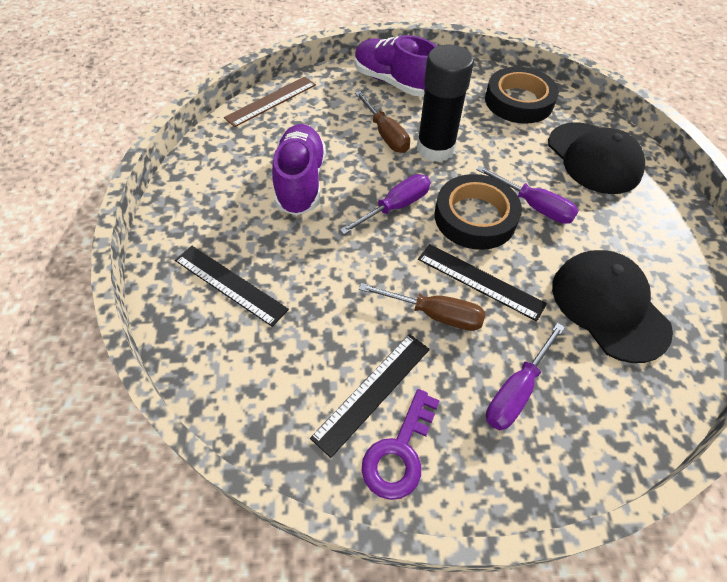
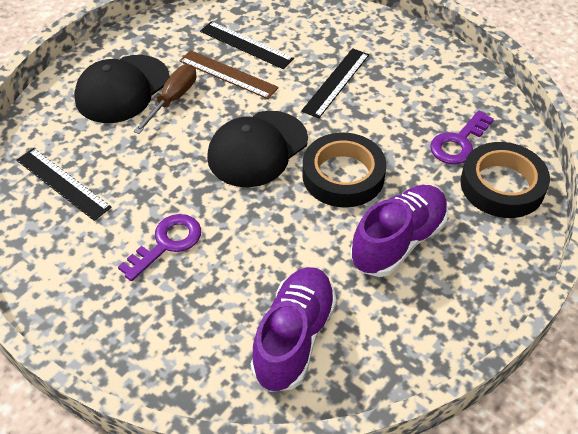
black glue stick: [417,45,474,162] = 1 -> none = 0
brown screwdriver: [355,91,410,153] [359,283,486,331] = 2 -> [133,64,196,134] = 1
purple key: [362,389,440,500] = 1 -> [118,214,201,281] [430,110,494,164] = 2
purple screwdriver: [340,174,431,235] [476,166,578,224] [486,323,565,430] = 3 -> none = 0

